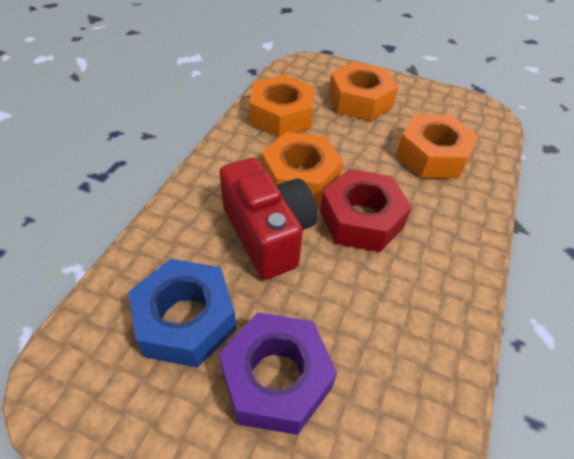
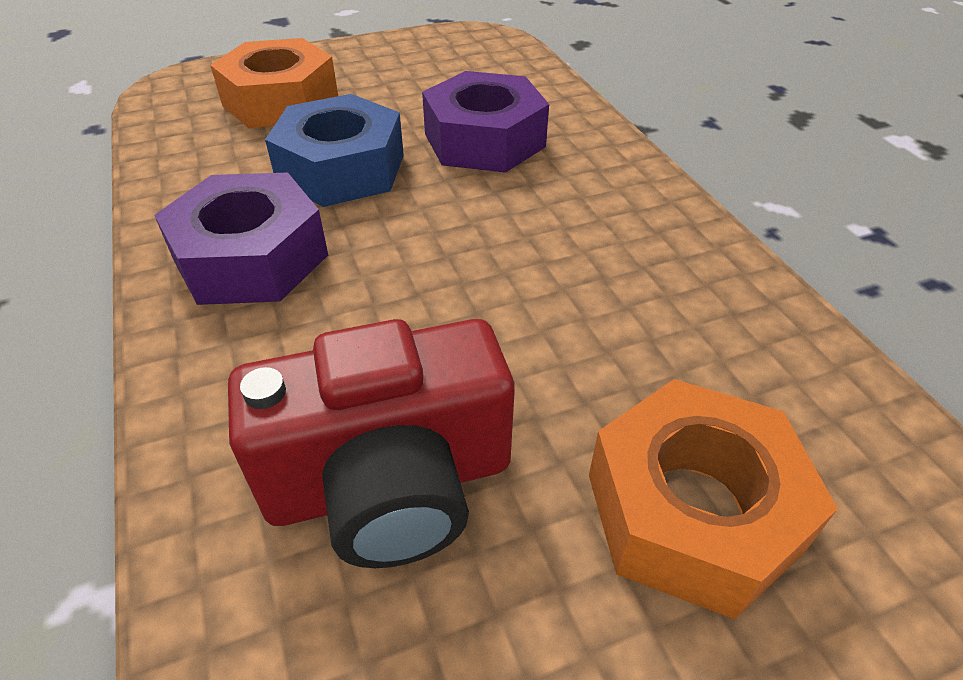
orange nut: [249,75,314,138] [261,132,344,205] [329,62,398,121] [396,114,478,179] = 4 -> [210,38,338,128] [589,379,838,619] = 2
purple nut: [219,313,337,435] = 1 -> [154,173,328,305] [422,71,549,173] = 2
red nut: [320,169,412,252] = 1 -> none = 0

